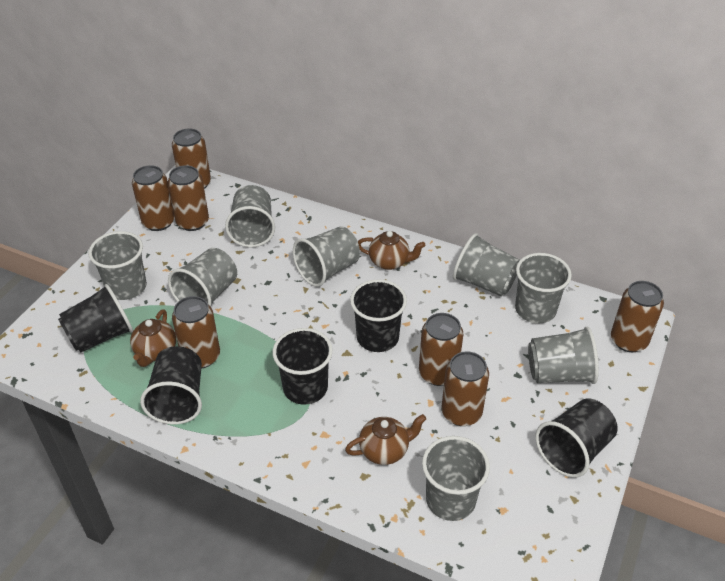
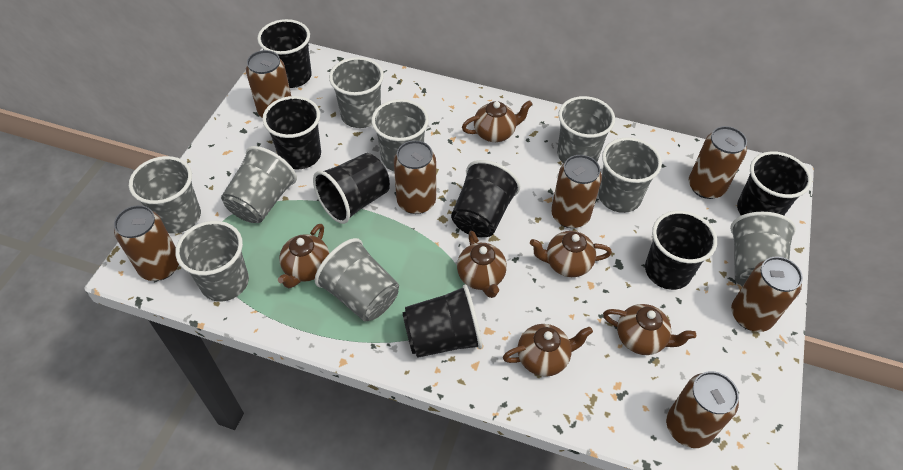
black cup: [58,284,133,353] [140,346,202,425] [272,328,333,405] [350,279,407,352] [535,398,618,478] = 5 -> [257,19,312,88] [262,96,321,170] [313,153,390,224] [403,285,482,358] [451,160,520,237] [645,210,717,290] [737,151,812,216] = 7
brown teapot: [130,309,176,367] [345,414,426,465] [358,231,425,270] = 3 -> [278,224,329,288] [457,231,507,298] [462,100,533,142] [503,324,593,377] [530,231,612,277] [603,304,696,355] = 6
grey cup: [88,231,147,300] [168,248,237,306] [225,185,275,247] [293,226,360,287] [422,436,490,521] [453,233,520,297] [515,253,572,323] [528,327,599,384] = 8 -> [129,156,201,234] [175,221,249,302] [221,146,297,223] [315,238,399,322] [329,57,384,128] [371,99,429,171] [557,96,615,163] [598,137,662,213] [730,212,796,287] = 9

